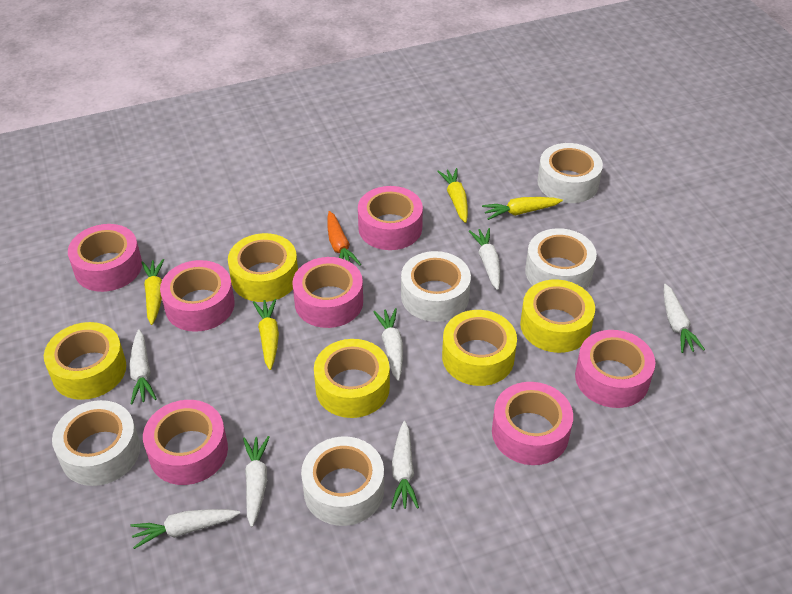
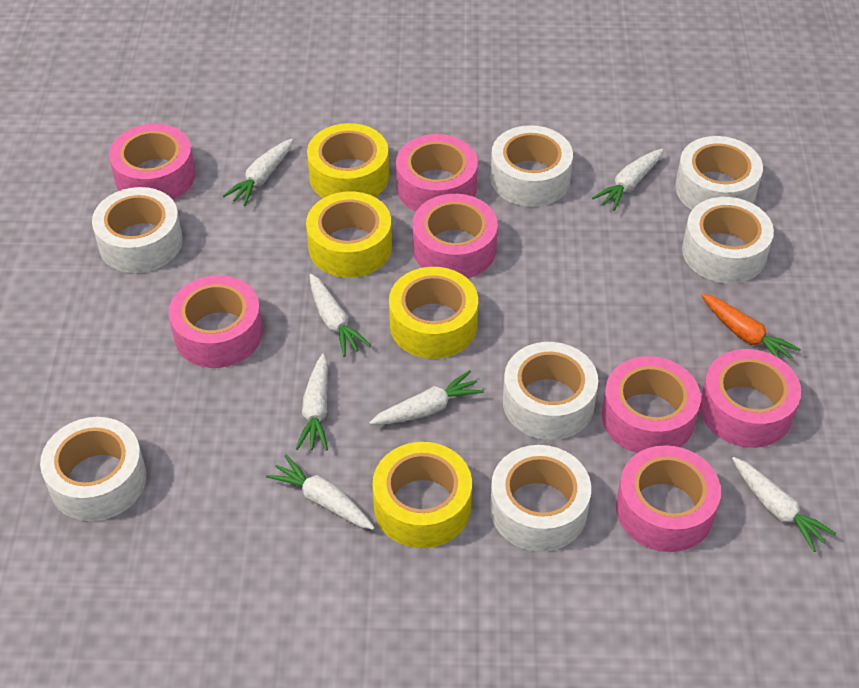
white tape: [52,400,140,486] [301,437,384,526] [401,251,471,322] [525,228,597,289] [537,143,603,203] = 5 -> [40,417,146,521] [92,187,183,273] [490,125,573,207] [490,445,591,552] [503,342,598,440] [675,136,763,210] [682,197,774,283] = 7
yellow carrot: [141,259,164,325] [253,299,279,370] [437,168,468,223] [482,197,563,220] = 4 -> none = 0
yellow tape: [44,322,126,400] [228,233,298,302] [314,339,390,418] [442,310,517,386] [520,279,595,353] = 5 -> [306,191,392,278] [307,123,389,198] [373,442,472,548] [389,267,478,359] = 4

